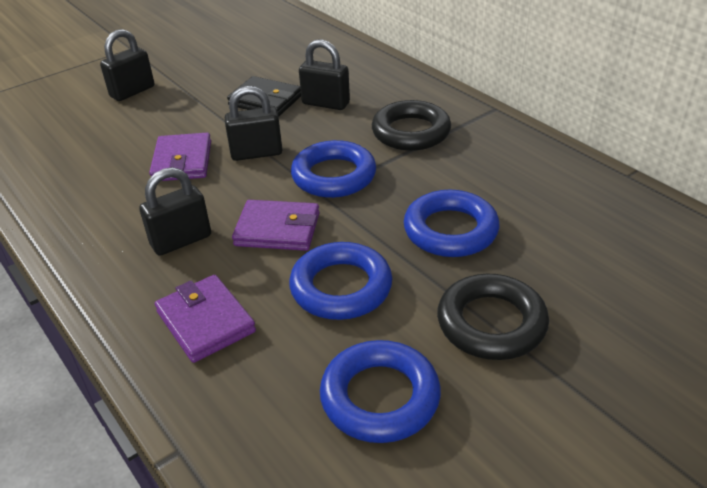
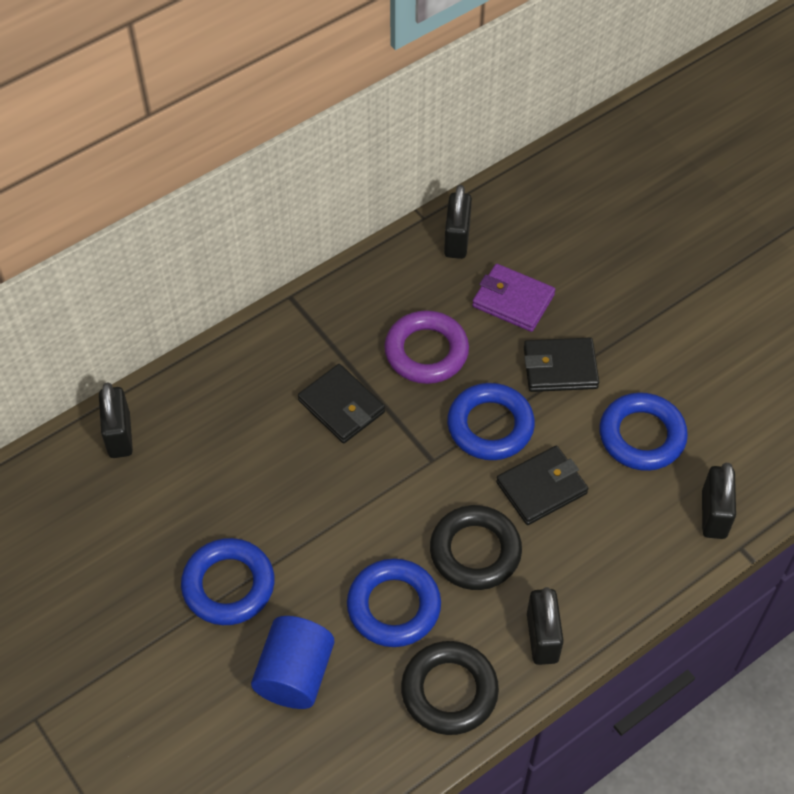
black wallet: [227,76,301,117] = 1 -> [298,364,385,443] [496,446,588,525] [524,338,599,392] = 3
blue cylinder: none = 0 -> [251,616,335,709] = 1
purple ring: none = 0 -> [384,310,469,384] = 1
purple wallet: [149,133,211,181] [155,275,256,363] [232,200,320,251] = 3 -> [472,264,555,332] = 1

